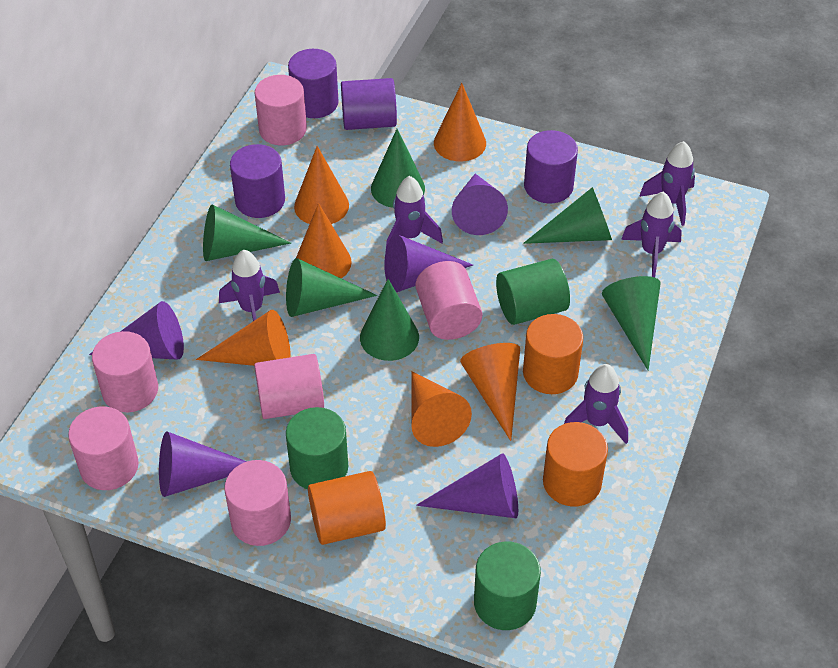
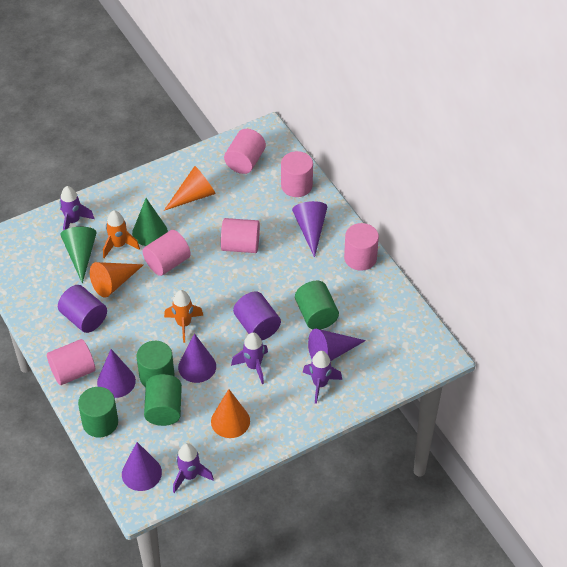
green cone: [203,204,291,261] [286,258,377,317] [360,279,419,361] [371,129,425,208] [523,187,612,244] [602,276,660,371] = 6 -> [60,227,97,284] [132,198,168,246] = 2
green cylinder: [286,407,348,489] [474,541,541,630] [496,259,570,325] = 3 -> [78,387,118,438] [137,341,174,387] [144,374,182,426] [295,281,339,330] = 4
orange cone: [196,310,291,366] [294,146,349,224] [296,203,352,279] [411,372,472,447] [434,83,486,162] [460,343,520,441] = 6 -> [90,262,144,298] [164,166,216,211] [211,389,250,438] = 3
orange cylinder: [308,471,386,545] [523,314,583,394] [543,422,608,506] = 3 -> none = 0
orange rocket: none = 0 -> [103,210,140,258] [164,290,204,343] = 2
purple cylinder: [230,144,285,218] [288,49,339,118] [341,78,397,130] [524,130,578,204] = 4 -> [58,285,107,333] [233,291,281,340] = 2
purple rocket: [219,250,280,321] [386,176,443,248] [564,364,628,444] [621,192,682,277] [639,141,695,226] = 5 -> [59,186,94,231] [173,443,214,493] [231,332,268,384] [303,351,342,404] = 4

